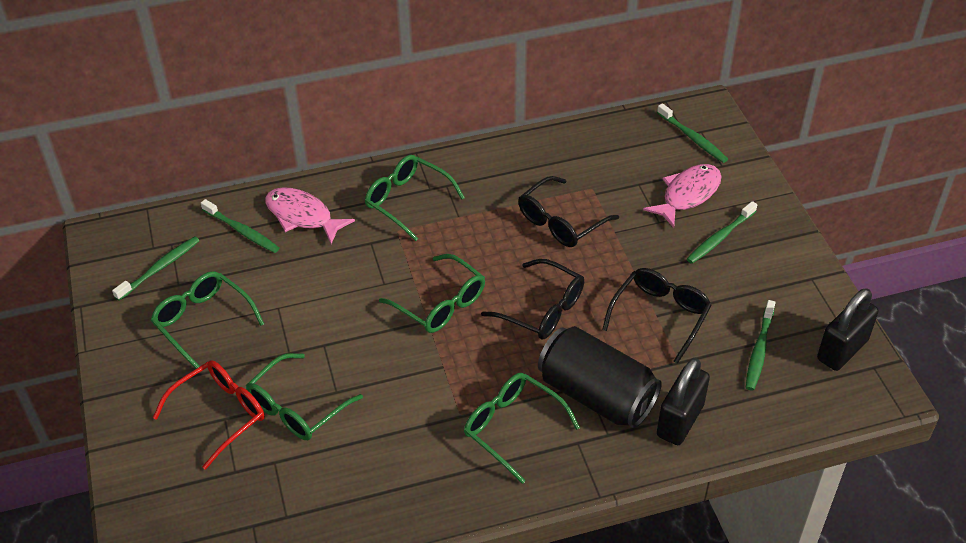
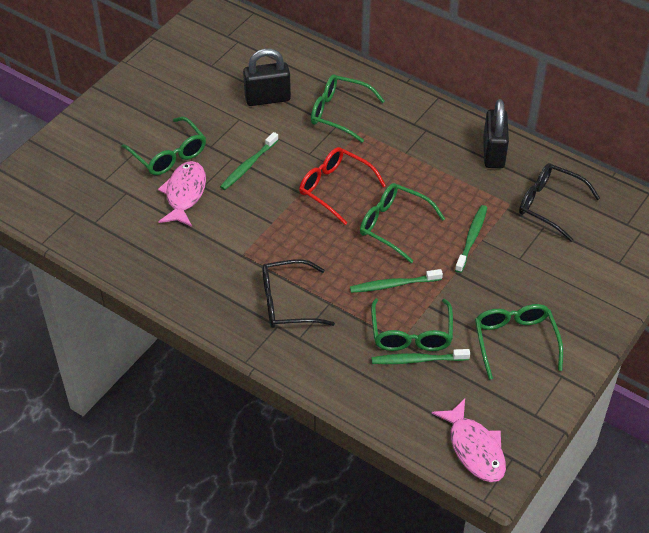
black can: [538,326,662,428] = 1 -> none = 0
black glasses: [481,259,584,340] [519,176,619,247] [602,268,712,364] = 3 -> [262,259,335,328] [519,163,600,242] = 2
green toothbrush: [112,236,200,301] [201,199,280,253] [657,103,728,163] [687,201,757,264] [746,300,776,391] = 5 -> [220,132,278,190] [350,269,443,293] [372,349,470,364] [455,205,487,273] = 4

